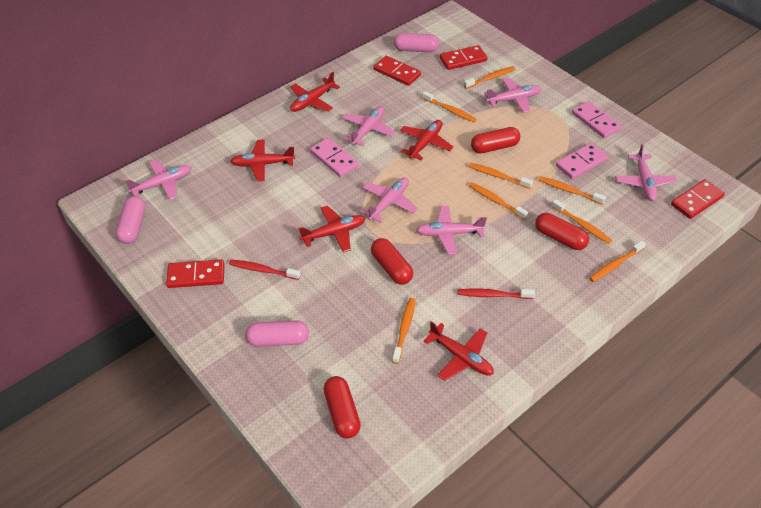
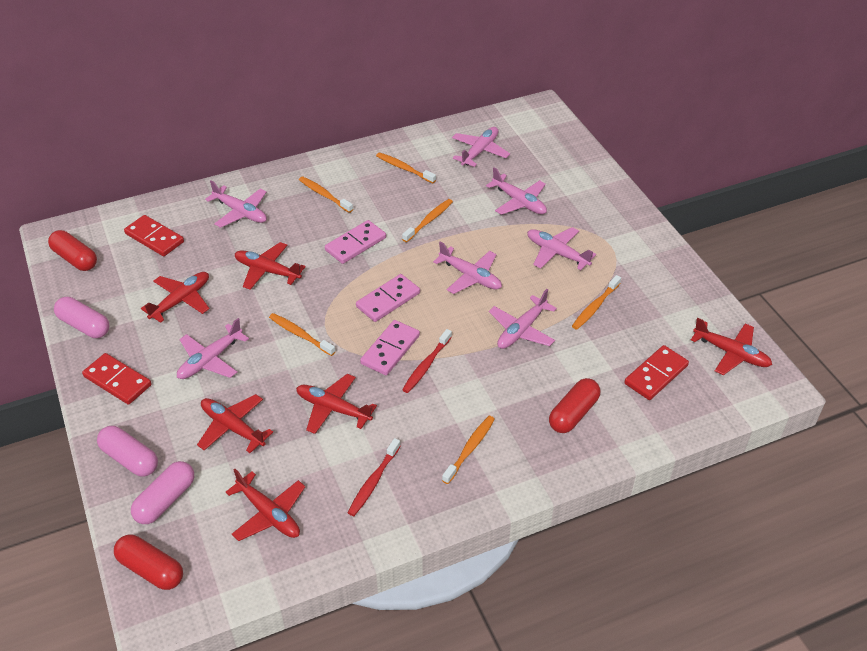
orange toothbrush: [392,298,416,364] [422,91,476,122] [464,66,515,89] [468,163,533,189] [469,182,528,220] [539,176,606,205] [551,199,612,244] [589,241,646,282] = 8 -> [269,313,336,356] [299,176,353,213] [376,152,436,183] [402,199,453,242] [442,416,495,484] [572,275,621,330] = 6
pink plane: [125,160,191,200] [343,106,395,146] [360,178,418,223] [416,206,487,255] [484,78,541,113] [615,144,677,201] = 6 -> [177,318,249,379] [205,180,267,228] [433,242,502,294] [452,127,510,167] [486,167,547,215] [489,289,557,349] [527,227,596,270] = 7
red capsule: [324,376,361,439] [371,238,413,285] [471,127,520,154] [535,213,589,250] = 4 -> [48,230,97,271] [114,535,183,590] [549,378,600,433] = 3
red domino: [166,259,225,288] [373,56,421,86] [440,45,488,70] [671,179,725,219] = 4 -> [82,353,152,405] [124,215,184,256] [624,345,689,400] = 3
red plane: [230,139,295,182] [290,72,340,112] [298,206,365,253] [400,120,454,160] [424,321,494,381] = 5 -> [141,272,209,323] [197,394,273,453] [226,469,305,541] [235,242,306,290] [296,374,377,434] [691,317,772,375] = 6

